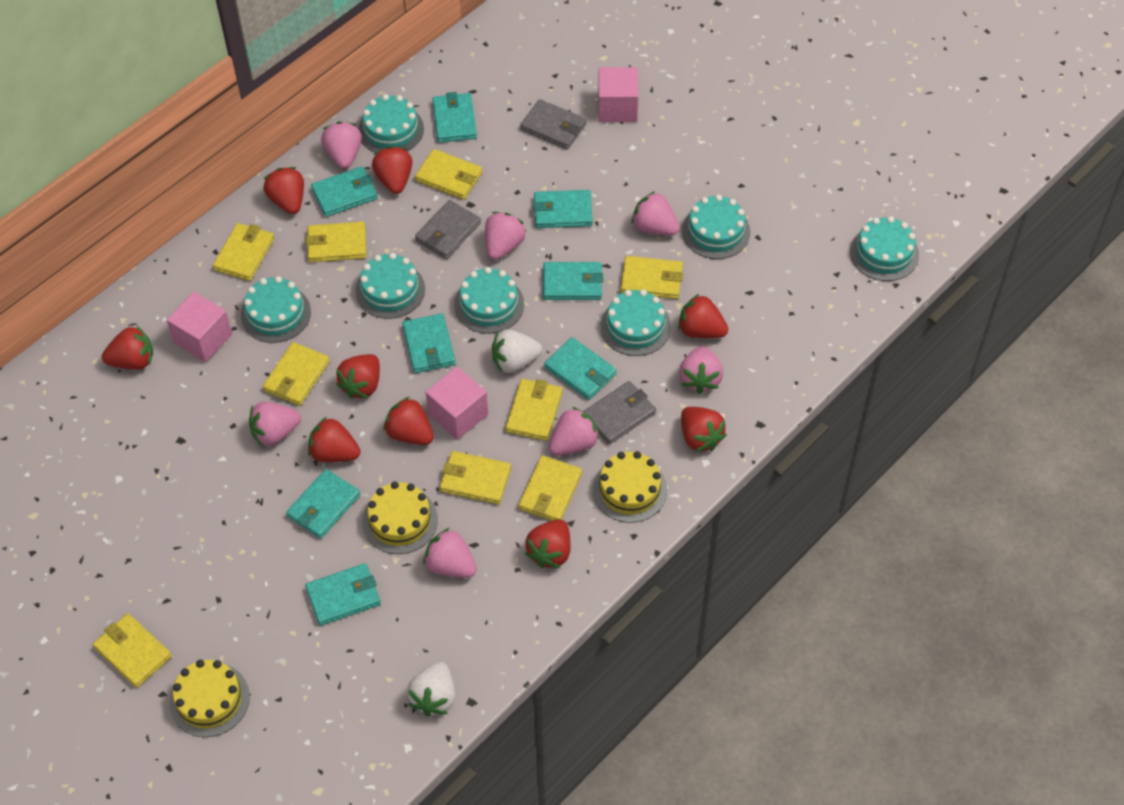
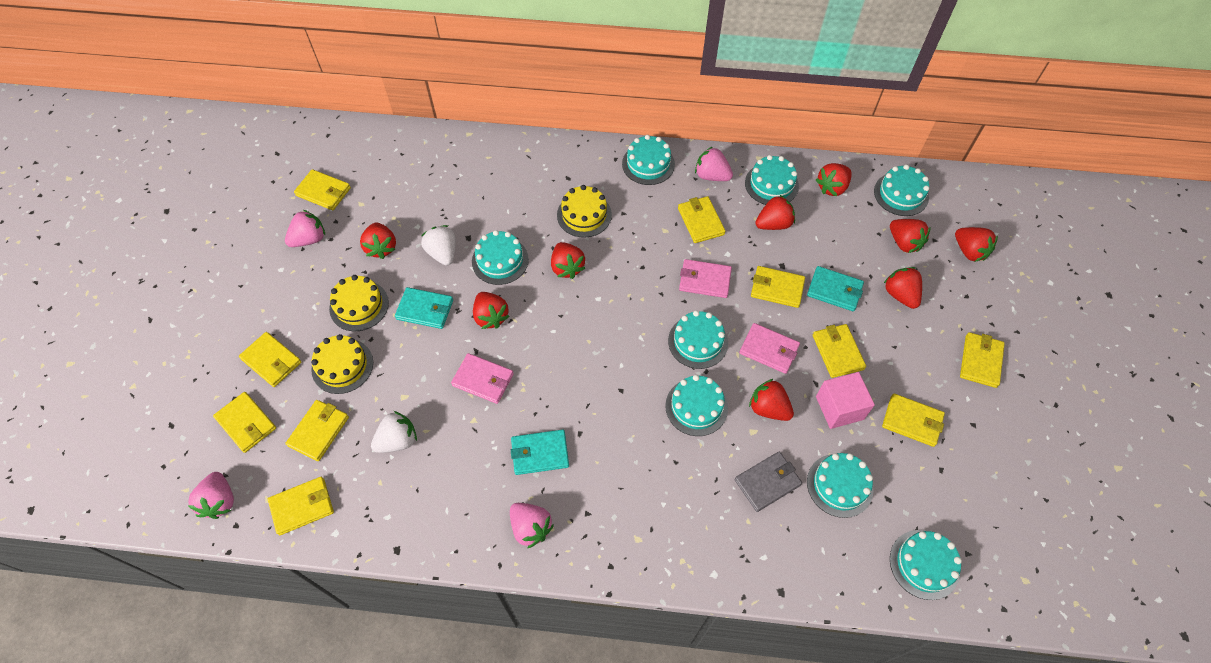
grey wallet: [415,200,481,259] [520,99,586,149] [583,381,656,444] = 3 -> [735,452,802,512] = 1
pink cube: [167,292,232,362] [426,367,488,440] [598,67,639,122] = 3 -> [816,372,875,429] = 1
pink strawberry: [249,402,301,447] [321,121,362,169] [423,528,477,578] [485,212,526,260] [549,407,600,456] [632,191,679,235] [679,346,723,394] = 7 -> [188,472,234,519] [285,210,325,247] [510,503,554,549] [695,147,733,181] = 4
pink wallet: none = 0 -> [451,353,514,404] [679,259,732,298] [739,323,800,374] = 3
turquoise cake: [241,276,311,343] [355,253,425,319] [359,94,424,152] [454,267,524,334] [601,289,671,356] [682,195,750,259] [850,216,919,281] = 7 -> [472,230,529,285] [622,135,675,185] [665,375,728,436] [668,311,728,369] [745,155,799,205] [807,453,873,518] [874,165,929,216] [890,530,962,600] = 8
turquoise wallet: [286,469,360,539] [305,563,381,626] [311,166,378,217] [402,313,456,373] [432,92,477,143] [533,190,593,228] [543,262,603,300] [544,337,616,400] = 8 -> [395,287,453,329] [511,429,569,475] [807,266,864,311] = 3
yellow wallet: [93,614,172,688] [213,223,274,281] [263,342,330,406] [306,222,366,262] [415,149,482,200] [440,451,511,504] [506,379,563,441] [519,455,582,521] [621,256,683,299] = 9 -> [213,392,276,453] [239,332,301,387] [268,477,334,535] [285,400,349,461] [294,169,351,210] [678,196,726,243] [751,266,805,308] [813,324,866,378] [882,393,945,447] [960,332,1005,388] = 10

